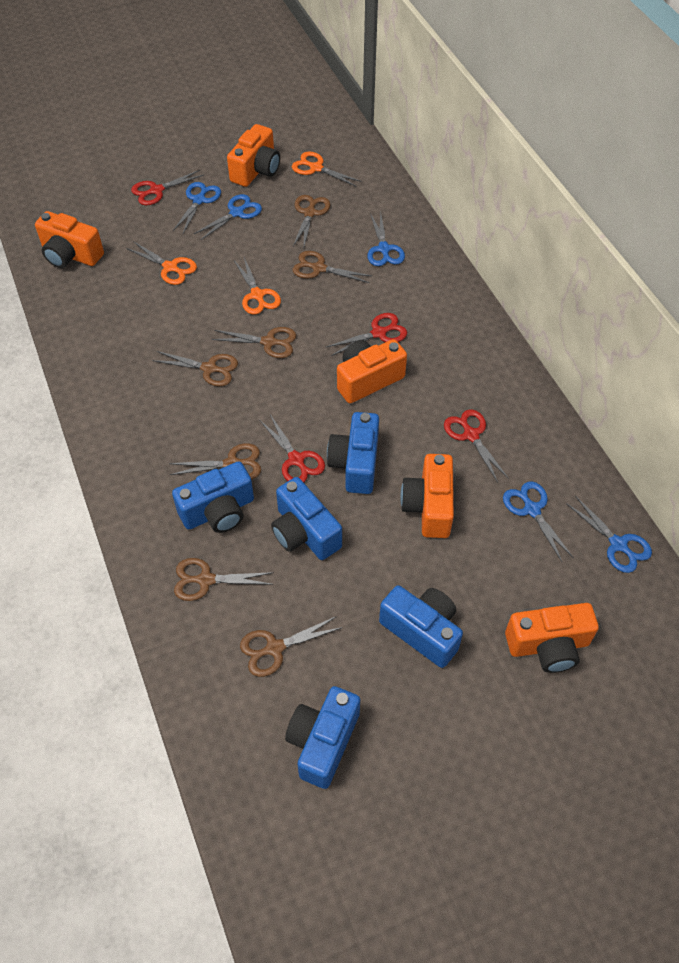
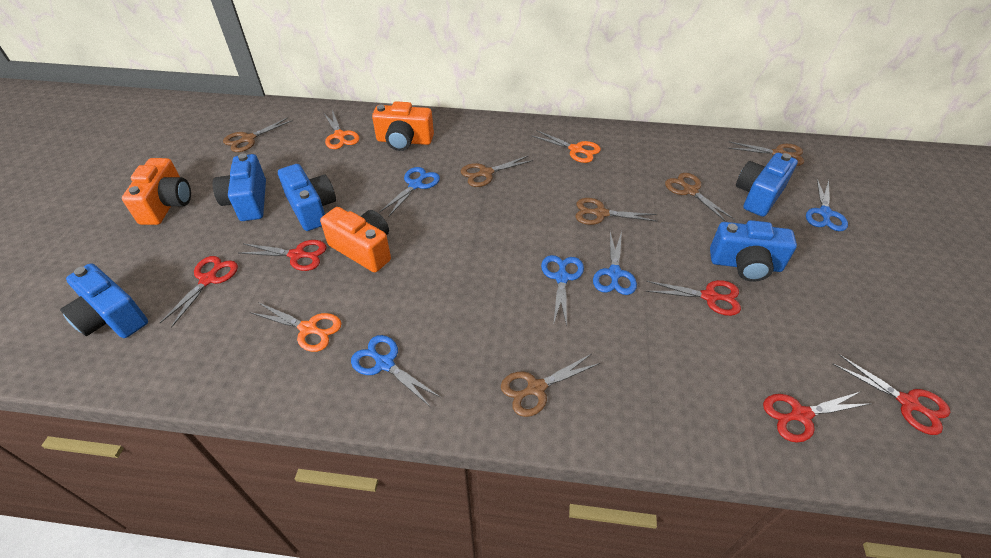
brown scissors: [152,351,238,387] [169,443,261,480] [174,558,274,601] [212,327,296,358] [240,616,343,677] [293,195,330,246] [293,251,372,283] = 7 -> [223,117,293,152] [461,155,533,187] [501,354,600,417] [575,198,657,225] [665,173,735,222] [728,141,804,166] = 6
orange camera: [35,211,104,268] [227,124,280,187] [337,339,407,403] [400,454,454,538] [505,603,599,673] = 5 -> [122,158,191,225] [320,207,391,272] [372,101,434,151] = 3
red scissors: [131,170,204,205] [260,415,325,482] [325,313,407,356] [444,409,509,482] = 4 -> [160,256,238,328] [240,240,327,271] [646,280,741,316] [763,392,872,442] [833,354,950,435] = 5

